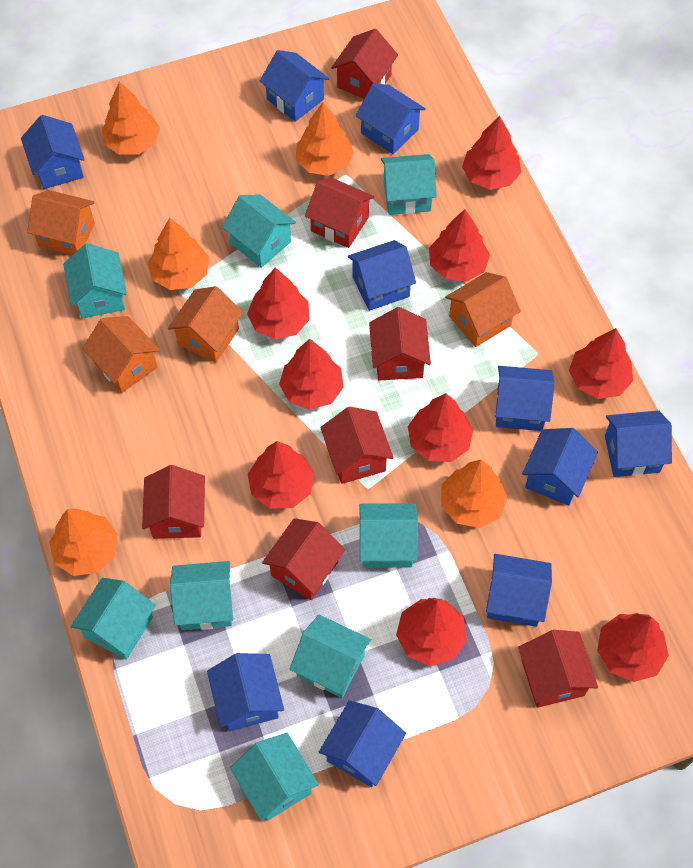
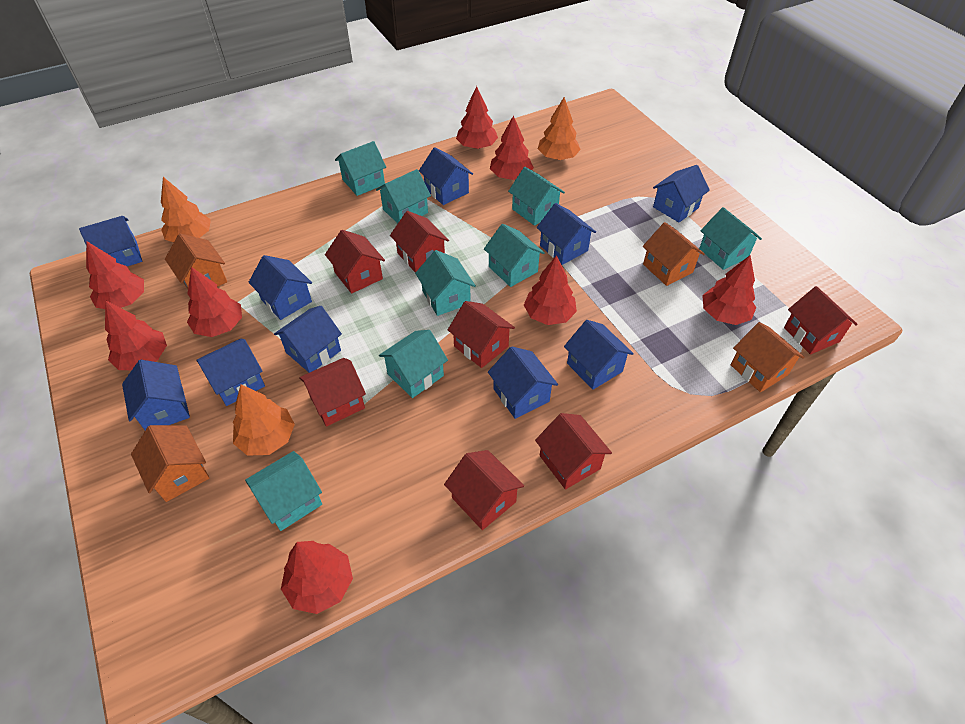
orange tree: [49,509,118,576] [102,81,160,155] [148,218,209,290] [296,102,354,176] [441,460,508,528] = 5 -> [161,177,211,242] [233,384,295,456] [538,97,581,160] = 3
red tree: [247,267,310,339] [248,441,314,509] [279,339,344,410] [396,598,467,666] [408,393,473,462] [429,209,490,282] [462,116,521,190] [569,328,633,399] [597,613,669,682] = 9 -> [86,241,144,309] [105,300,167,370] [187,267,242,337] [281,541,353,614] [456,86,498,149] [490,115,534,180] [524,255,577,325] [702,255,756,325] = 8

